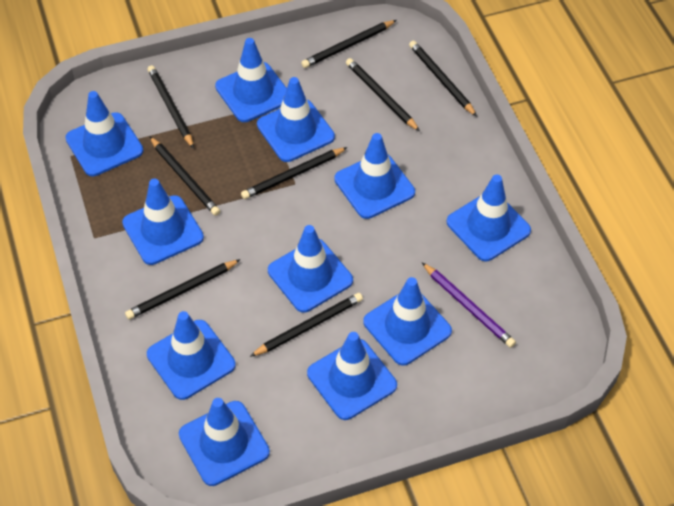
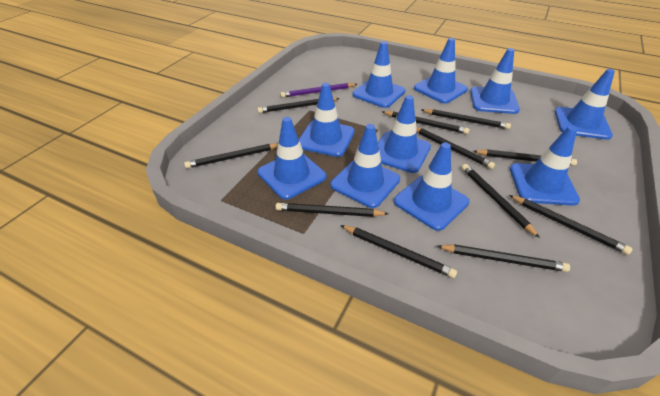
black pencil: [125,259,241,319] [147,65,194,149] [149,136,220,216] [241,147,348,199] [250,293,363,357] [301,20,396,68] [346,58,420,131] [409,40,477,117] = 8 -> [184,144,278,169] [257,97,340,113] [275,203,389,217] [341,225,457,278] [382,111,469,134] [416,127,495,169] [422,109,511,129] [437,244,570,272] [461,164,540,238] [473,149,577,166] [509,195,633,255] = 11
blue traffic cone: [65,91,143,176] [122,178,204,265] [147,311,236,400] [179,398,270,486] [215,38,287,122] [257,77,335,162] [268,225,353,313] [307,332,397,420] [334,133,415,219] [363,277,452,366] [447,175,531,261] = 11 -> [258,117,326,200] [299,83,355,157] [330,124,400,208] [352,41,405,108] [378,95,431,173] [394,143,469,231] [414,38,468,104] [470,48,520,114] [510,126,580,206] [555,69,615,140] = 10

